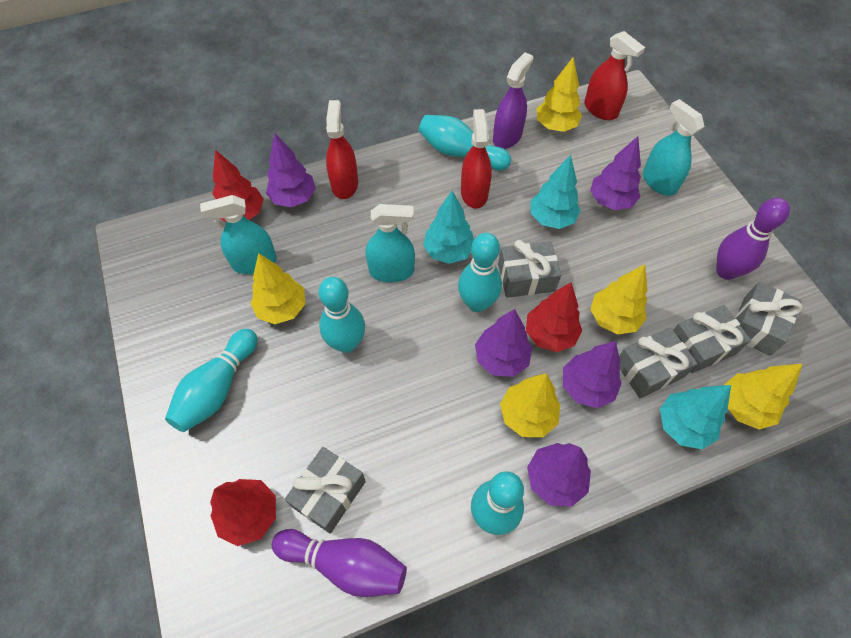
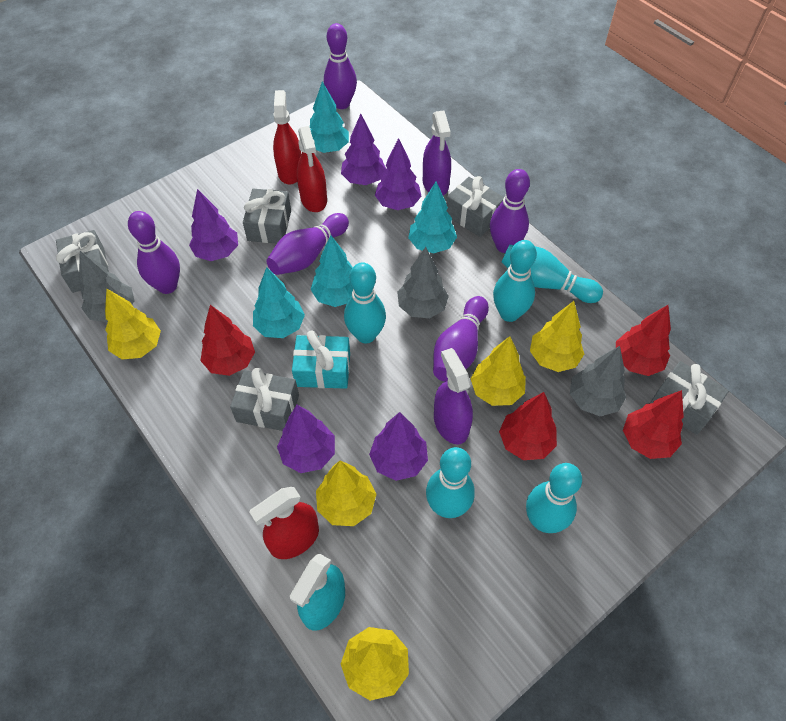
grey tree: none = 0 -> [79,251,134,322] [397,247,449,318] [570,346,626,416] = 3
purple bowling pin: [272,529,407,597] [716,198,790,280] = 2 -> [128,211,180,294] [267,213,349,275] [324,23,357,109] [433,296,489,382] [490,169,530,253] = 5
purple spray bottle: [493,52,533,149] = 1 -> [423,110,451,196] [434,348,473,445] = 2
red tree: [210,479,276,546] [212,150,264,222] [526,282,582,352] = 3 -> [201,305,255,376] [499,392,557,460] [616,305,671,376] [623,390,684,459] = 4
turquoise gift: none = 0 -> [292,331,350,389] = 1
turquoise spray bottle: [200,195,277,274] [365,204,415,282] [643,99,705,196] = 3 -> [290,554,345,631] = 1
turquoise tree: [423,191,474,264] [531,155,580,229] [660,385,731,449] = 3 -> [253,267,305,338] [310,81,349,153] [310,235,353,307] [408,182,457,253] = 4

